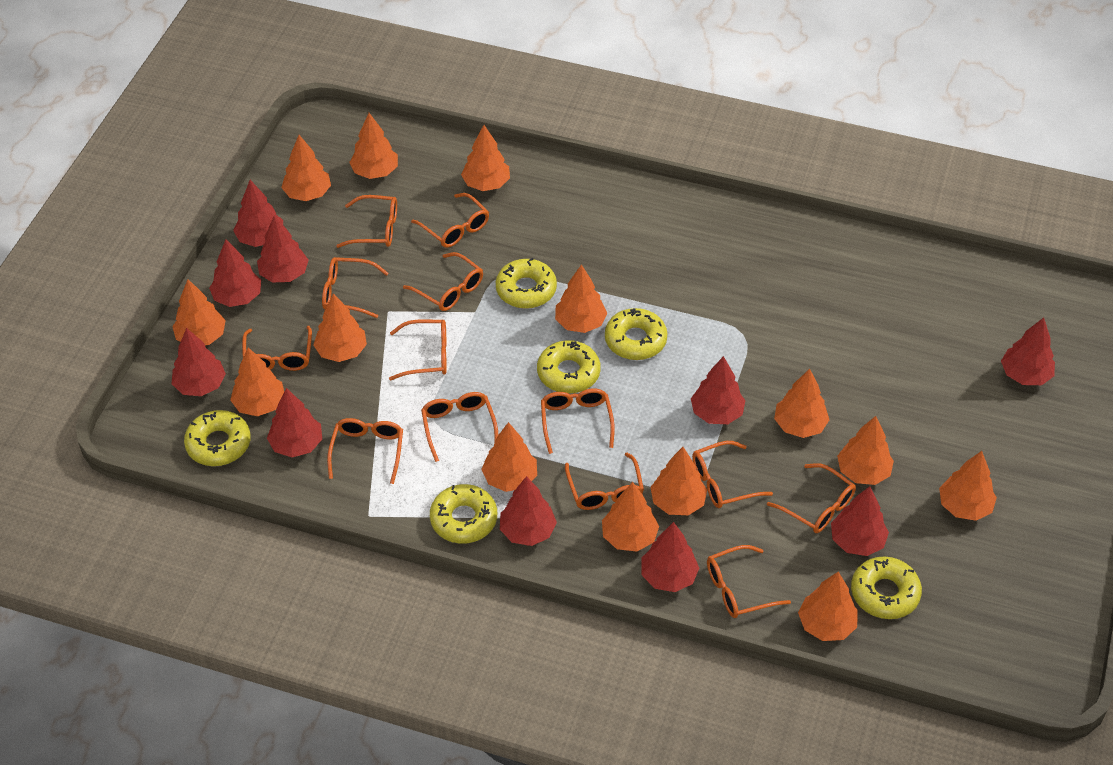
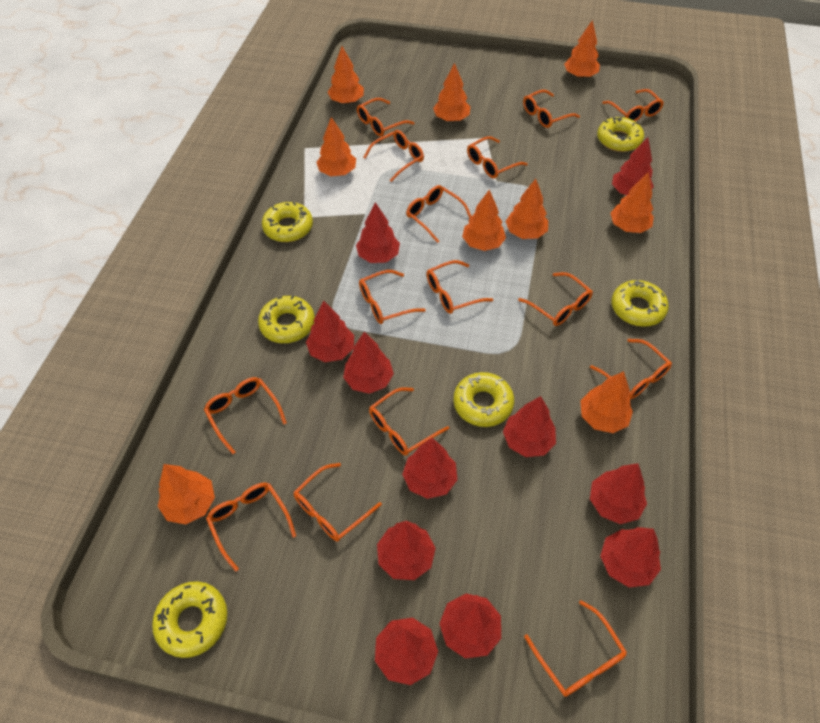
orange glasses: [242,326,312,371] [322,257,388,318] [327,418,403,484] [336,195,397,248] [389,319,447,380] [403,252,483,311] [411,193,489,248] [421,392,498,462] [541,389,615,454] [565,453,644,510] [692,441,773,508] [707,545,791,618] [767,463,856,533] = 13 -> [204,377,287,454] [206,483,296,572] [294,463,382,542] [357,98,415,136] [359,270,426,324] [363,130,424,182] [369,387,449,456] [406,185,472,243] [427,260,493,314] [467,136,528,178] [518,272,593,326] [523,90,580,128] [524,600,627,697] [590,339,672,399] [602,89,664,121] = 15
orange tree: [172,279,226,345] [230,347,284,416] [281,135,331,201] [314,293,367,362] [349,113,398,179] [461,125,510,191] [481,422,537,492] [555,265,607,333] [602,482,659,551] [650,447,707,515] [774,369,829,438] [798,571,857,641] [837,416,894,485] [939,451,997,521] = 14 -> [158,464,215,524] [316,117,356,176] [328,46,364,104] [433,63,470,122] [462,190,506,251] [505,179,548,239] [564,20,600,78] [580,371,633,433] [610,173,654,233] = 9
red tree: [171,328,226,396] [209,239,261,307] [233,180,283,247] [257,216,308,282] [267,388,322,457] [500,476,557,546] [641,522,699,592] [691,356,746,424] [831,486,889,556] [1001,318,1055,385] = 10 -> [306,300,354,362] [343,331,394,394] [356,202,400,263] [375,618,438,685] [377,521,436,580] [402,438,457,499] [439,594,501,659] [503,396,556,457] [590,463,647,524] [600,527,661,587] [612,137,654,195] = 11

